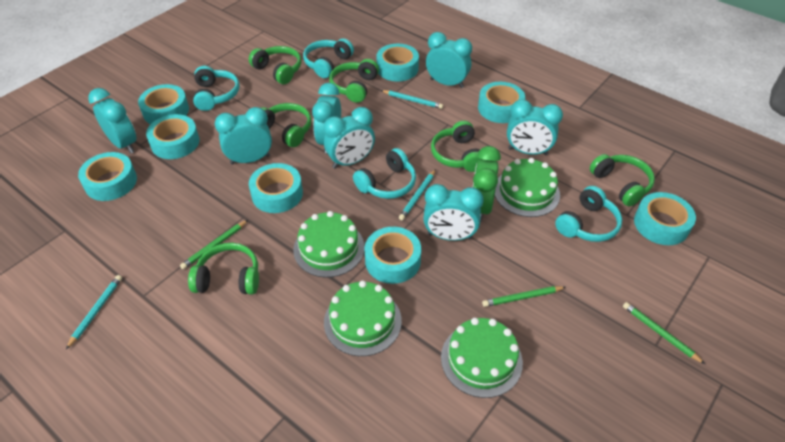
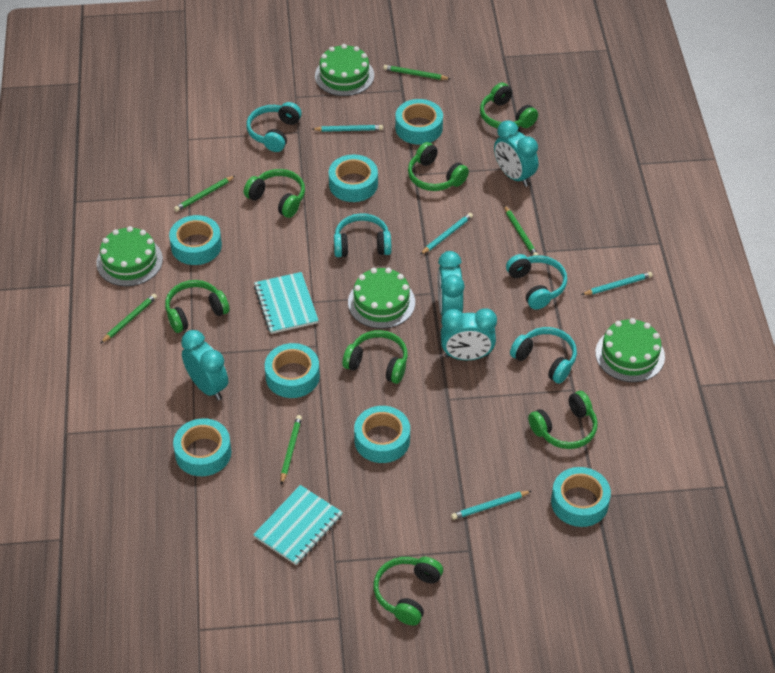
green clock: [473,146,501,222] = 1 -> none = 0
green headphones: [188,243,259,295] [249,46,301,84] [262,103,312,147] [329,59,379,103] [431,121,480,172] [590,154,655,206] = 6 -> [165,280,229,333] [244,169,305,218] [342,330,408,384] [373,557,443,626] [408,142,469,191] [480,82,538,128] [528,391,598,449] = 7
green pencil: [180,220,248,269] [482,286,566,307] [623,302,705,364] = 3 -> [100,294,157,344] [174,175,236,212] [281,415,302,485] [383,65,450,80] [504,205,538,256] = 5
turquoise clock: [88,88,137,153] [215,107,272,165] [312,83,341,153] [324,107,375,169] [423,184,484,241] [426,32,472,88] [507,99,563,156] = 7 -> [181,330,228,401] [438,251,465,315] [441,308,497,360] [494,120,538,187] = 4
turquoise notebook: none = 0 -> [253,485,343,565] [254,272,319,334] = 2
turquoise pencil: [66,275,122,349] [381,90,443,109] [399,169,436,220] = 3 -> [312,125,383,132] [420,213,473,255] [451,491,531,520] [581,272,653,295] = 4
turquoise tape: [78,152,137,201] [138,84,189,124] [146,114,199,159] [249,163,303,213] [365,227,421,284] [376,44,419,81] [478,82,525,123] [634,192,696,245] = 8 -> [169,215,222,265] [173,418,232,476] [265,343,320,398] [329,154,378,202] [354,406,410,463] [395,99,443,145] [551,467,611,527] = 7

